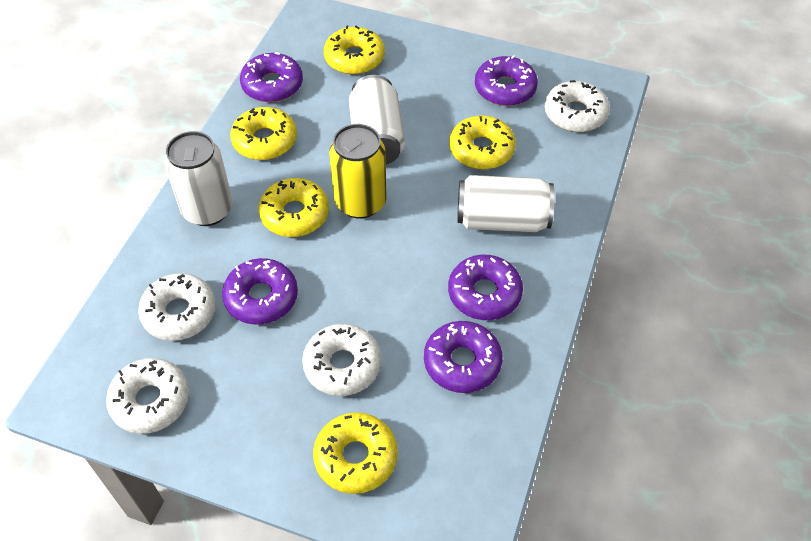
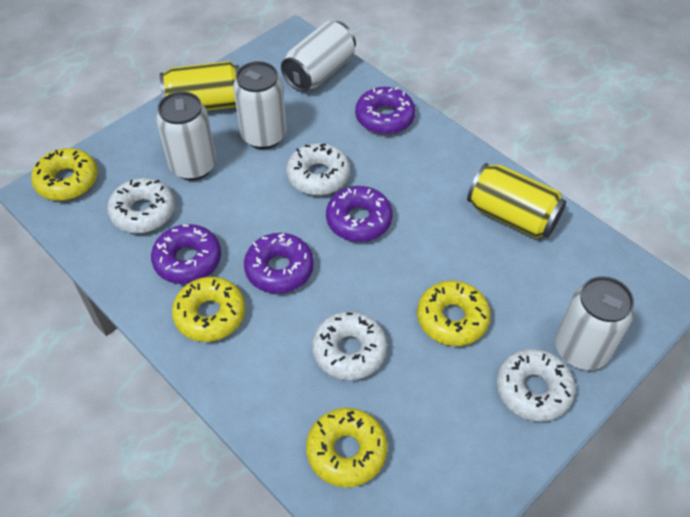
purple donut: [222,258,298,325] [240,52,303,102] [424,321,502,393] [448,255,523,320] [475,55,538,106] = 5 -> [151,224,221,284] [244,233,314,294] [326,186,392,242] [355,87,415,134] = 4
white can: [164,131,233,226] [349,75,405,165] [457,175,555,232] = 3 -> [156,91,216,180] [233,61,286,149] [281,21,356,92] [555,276,634,370] = 4
yellow can: [329,124,386,219] = 1 -> [160,61,239,111] [467,163,566,239] = 2
yellow donut: [230,107,297,160] [259,178,329,237] [313,412,398,494] [324,25,385,75] [449,116,516,169] = 5 -> [31,148,98,201] [172,277,245,342] [306,408,388,488] [417,280,491,346] = 4

